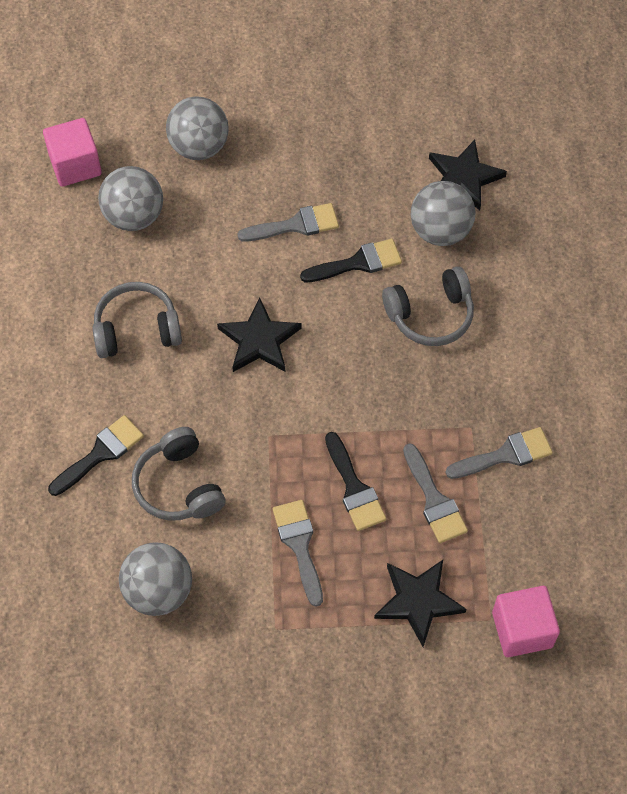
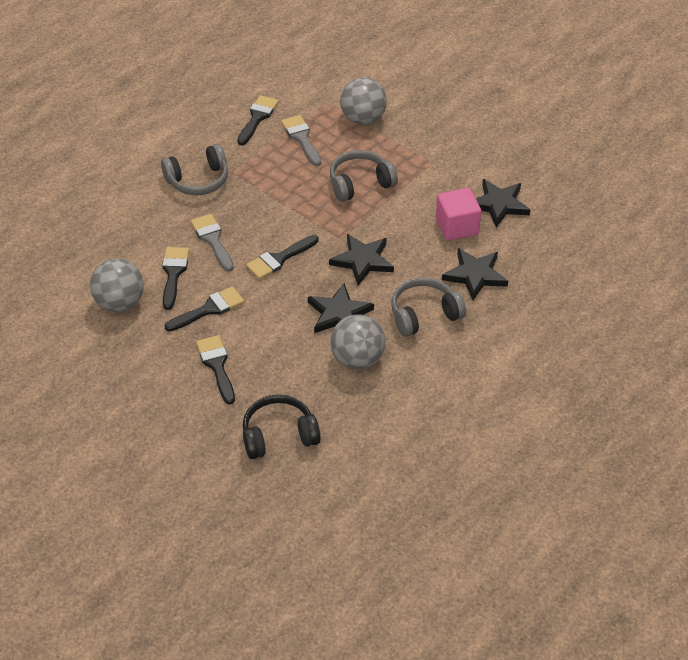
black brush: [48,415,144,496] [300,239,402,283] [325,432,386,531] = 3 -> [162,247,189,310] [165,286,244,331] [196,335,235,405] [237,95,279,145] [246,235,318,279] = 5
black headphones: none = 0 -> [243,394,321,459] = 1
black star: [217,297,302,372] [374,560,467,647] [429,140,507,211] = 3 -> [308,283,374,333] [329,234,394,285] [442,248,508,300] [476,179,530,227] = 4
grey ball: [98,166,163,231] [119,543,192,616] [166,96,229,160] [411,181,476,246] = 4 -> [90,259,144,312] [330,314,385,369] [340,77,387,125] = 3
grey brush: [238,203,339,242] [273,500,323,607] [403,443,468,543] [445,427,553,479] = 4 -> [191,214,234,271] [281,115,321,166] = 2
pink cube: [43,118,102,187] [492,586,560,657] = 2 -> [436,188,481,241] = 1

